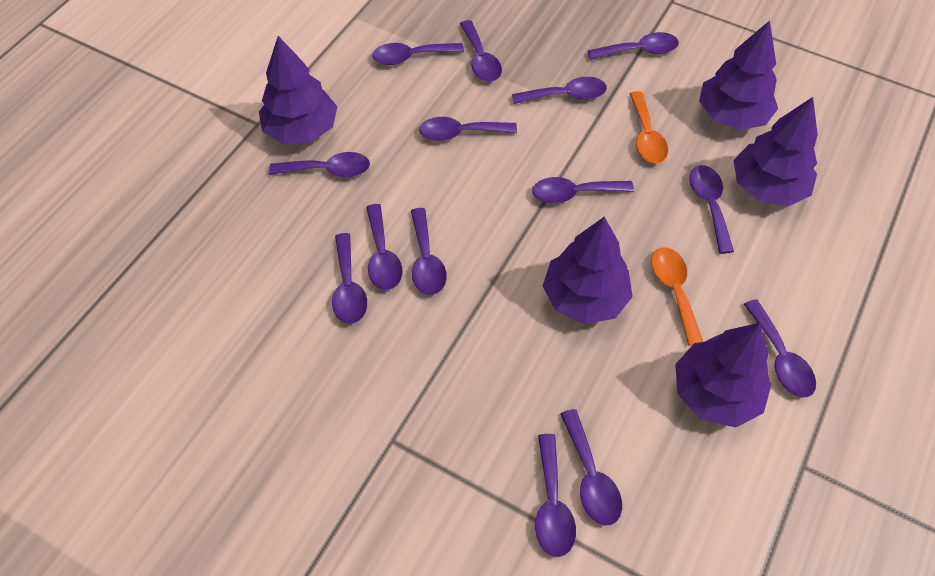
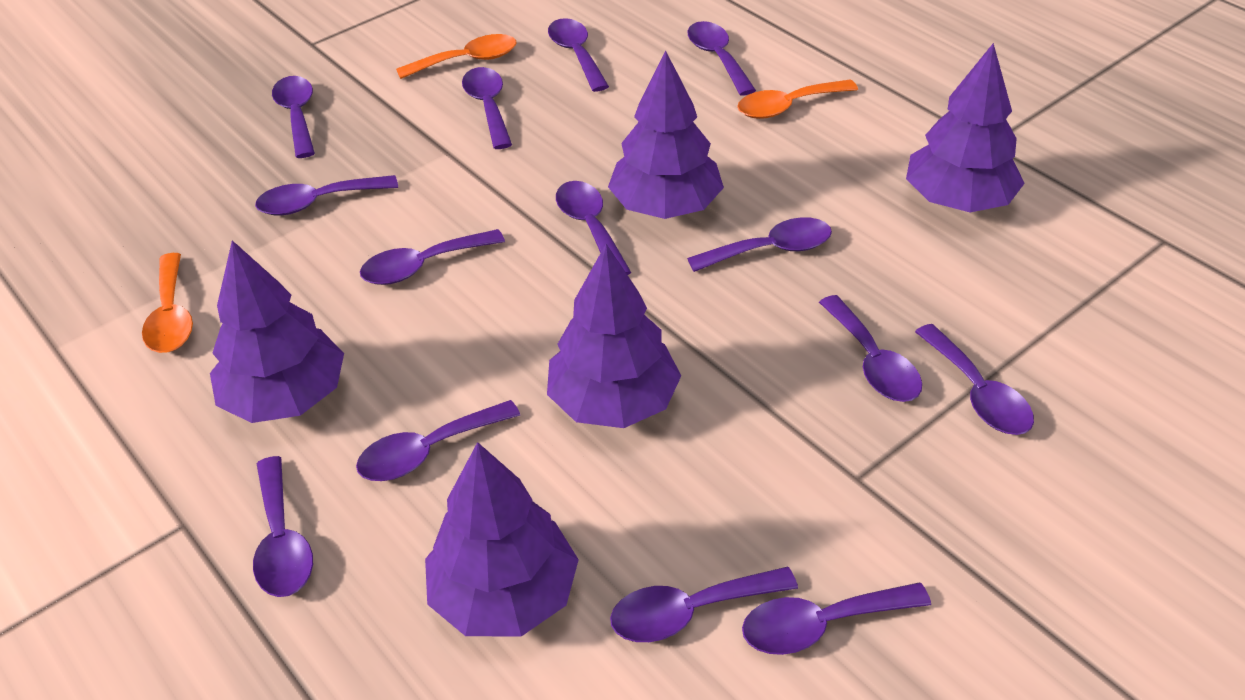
orange spoon: [630,91,668,164] [651,247,703,346] = 2 -> [142,253,193,353] [396,34,516,79] [737,80,858,119] = 3

